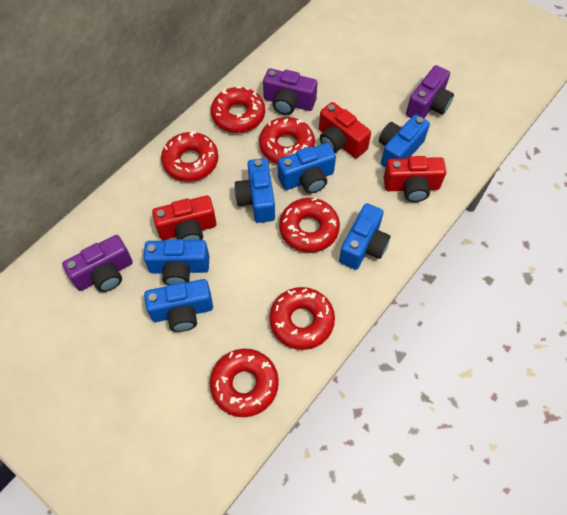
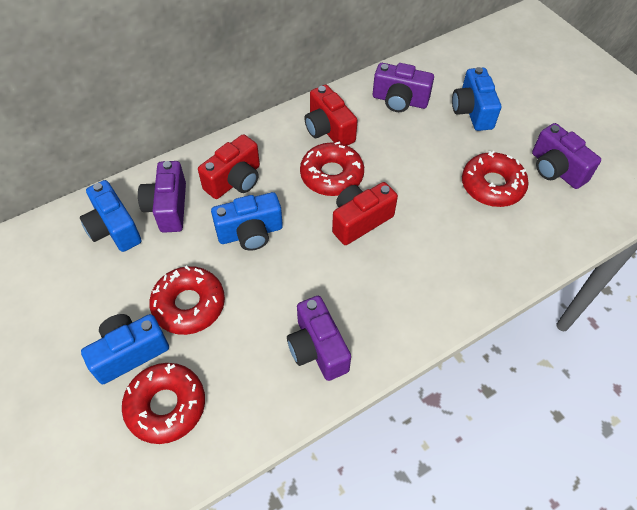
blue camera: [143,239,209,285] [144,279,213,332] [234,158,275,223] [278,143,336,194] [339,203,390,270] [379,114,430,168] = 6 -> [80,180,142,252] [81,314,169,384] [211,192,283,251] [452,67,501,131] = 4
purple camera: [62,235,133,292] [263,68,317,115] [406,65,454,118] = 3 -> [138,161,186,233] [287,296,351,381] [373,63,434,112] [532,123,601,189] = 4
red donut: [161,131,218,182] [210,349,279,417] [211,87,265,133] [259,117,315,164] [269,287,335,350] [279,198,340,253] = 6 -> [122,363,205,444] [149,266,225,335] [300,141,364,196] [462,151,529,207] = 4

